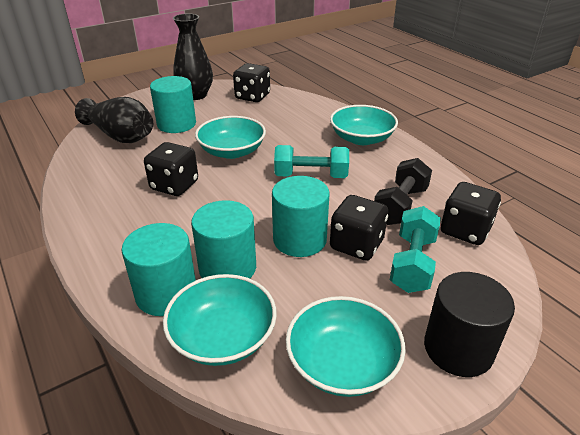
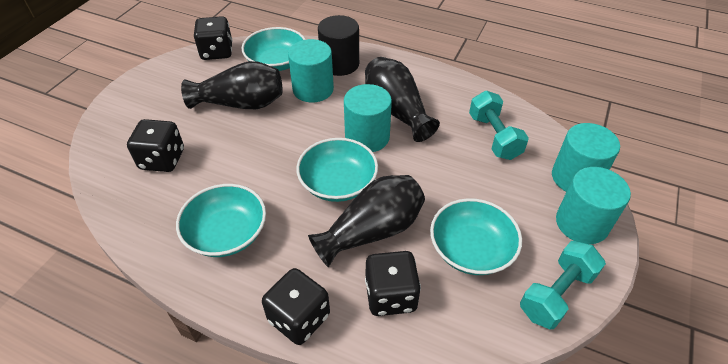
black dumbbell: [374,158,432,225] = 1 -> none = 0
black vase: [75,97,153,143] [173,14,213,100] = 2 -> [181,61,283,109] [308,175,425,267] [365,57,440,142] = 3

